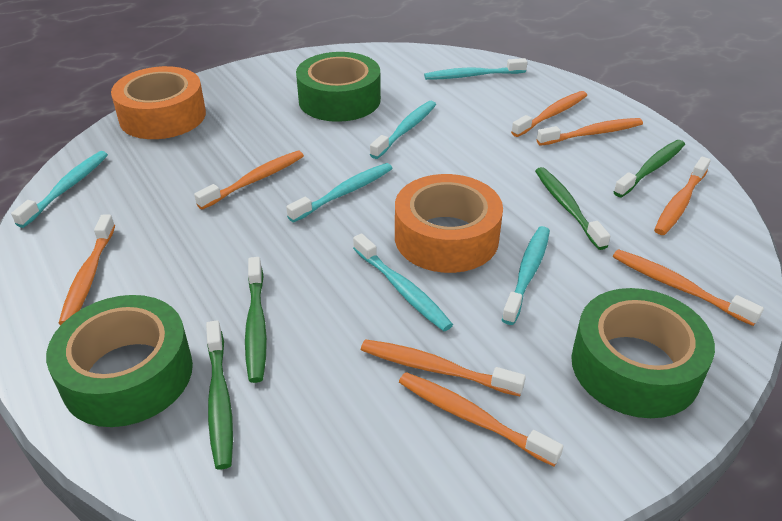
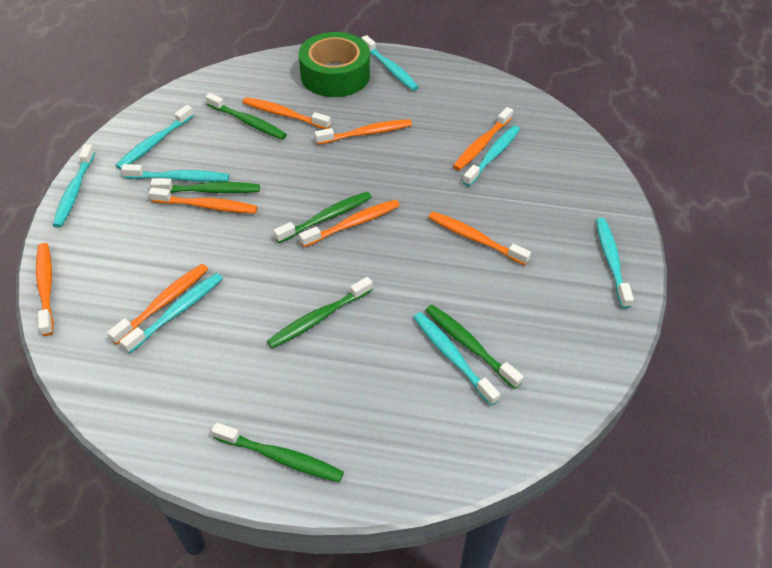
green tape: [46,295,193,427] [296,52,381,122] [571,288,715,418] = 3 -> [299,32,370,97] = 1
green toothbrush: [206,320,233,470] [245,257,267,383] [535,167,610,250] [614,140,685,197] = 4 -> [150,179,260,193] [205,93,287,140] [211,423,344,482] [267,277,373,348] [274,192,372,243] [425,305,523,389] = 6
orange tape: [111,66,206,139] [395,174,503,273] = 2 -> none = 0
turquoise toothbrush: [11,151,108,228] [286,163,393,223] [353,233,453,331] [370,101,436,159] [424,58,527,80] [502,226,550,325] = 6 -> [53,144,95,228] [115,105,194,170] [120,273,223,354] [121,164,229,182] [362,35,419,91] [413,312,500,406] [463,125,520,187] [596,218,634,309] = 8

